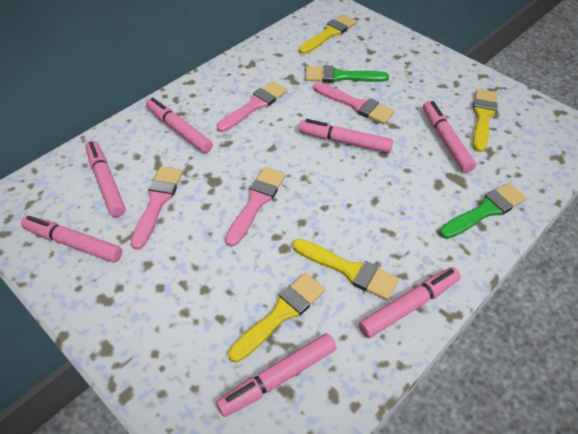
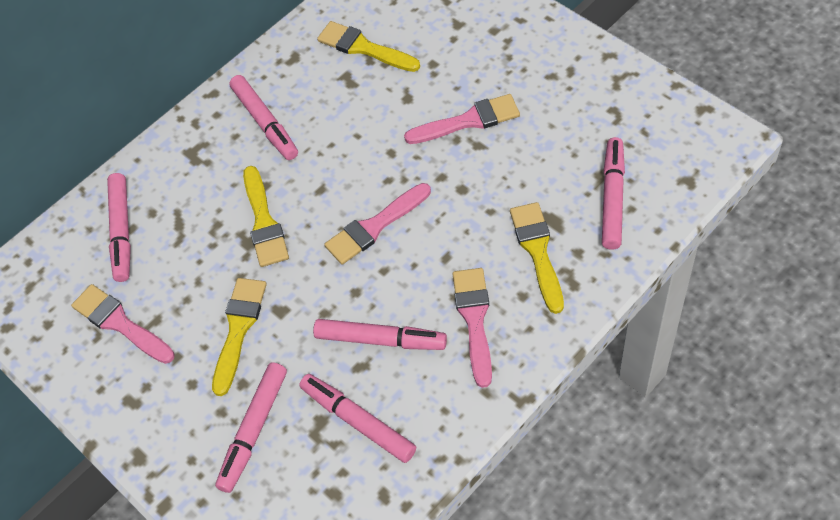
green brush: [305,65,389,83] [439,183,527,239] = 2 -> none = 0
pink marker: [21,216,122,262] [86,141,126,217] [146,98,213,153] [216,333,336,417] [298,119,393,153] [359,267,461,338] [423,101,476,173] = 7 -> [107,173,131,282] [215,362,287,493] [229,75,298,160] [299,374,416,463] [313,319,447,350] [602,137,625,250] = 6

